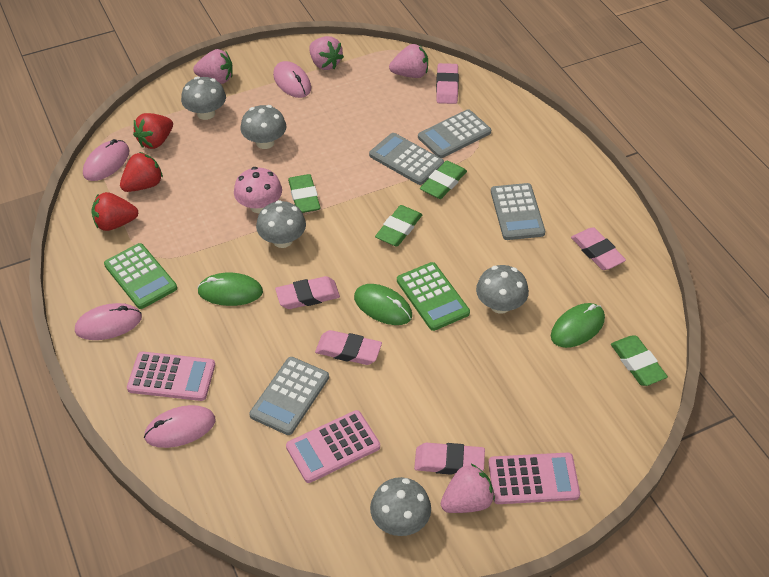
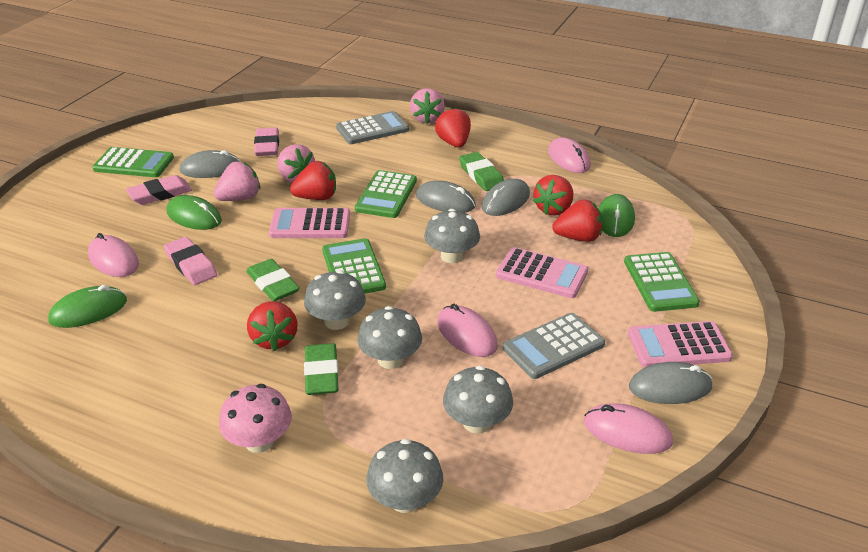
green calculator: [104,243,177,309] [397,262,470,331] = 2 -> [92,147,174,177] [322,238,386,294] [355,170,417,218] [624,252,700,312] = 4
green eraser: [288,174,320,213] [375,205,422,247] [420,161,467,199] [611,336,668,386] = 4 -> [246,259,300,301] [304,343,338,395] [459,152,504,191] = 3
grey calculator: [249,357,329,435] [369,133,444,185] [418,109,491,158] [491,183,545,240] = 4 -> [336,111,409,144] [502,313,605,379] = 2
grey mouse: none = 0 -> [180,150,241,178] [416,181,476,213] [482,179,530,216] [629,362,713,404] = 4
pink eraser: [275,276,340,309] [315,330,382,365] [414,443,485,475] [436,63,459,104] [571,227,626,270] = 5 -> [126,175,192,205] [164,237,217,285] [254,128,279,156] = 3
pink strawberry: [193,49,233,84] [309,36,344,70] [389,44,428,78] [441,464,495,513] = 4 -> [213,162,260,201] [277,144,315,183] [410,88,445,124] = 3
red strawberry: [91,192,138,231] [120,152,163,192] [133,113,173,149] = 3 -> [247,301,298,351] [290,161,336,200] [435,107,471,148] [533,175,573,216] [552,199,603,242] = 5

